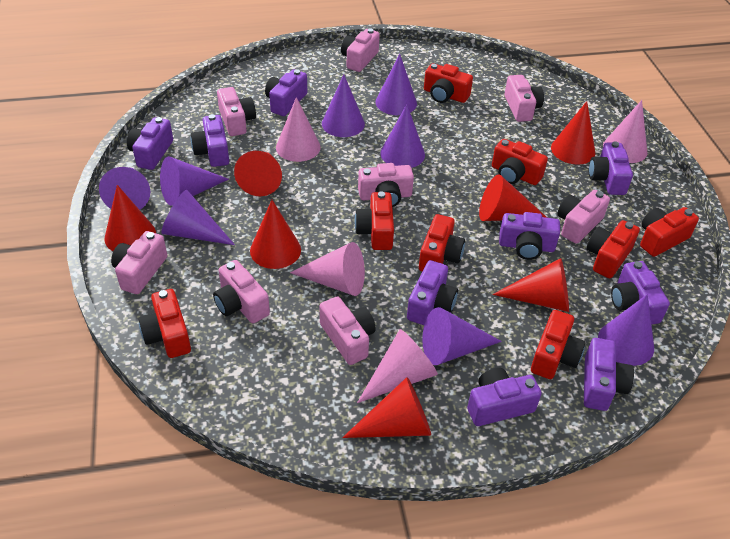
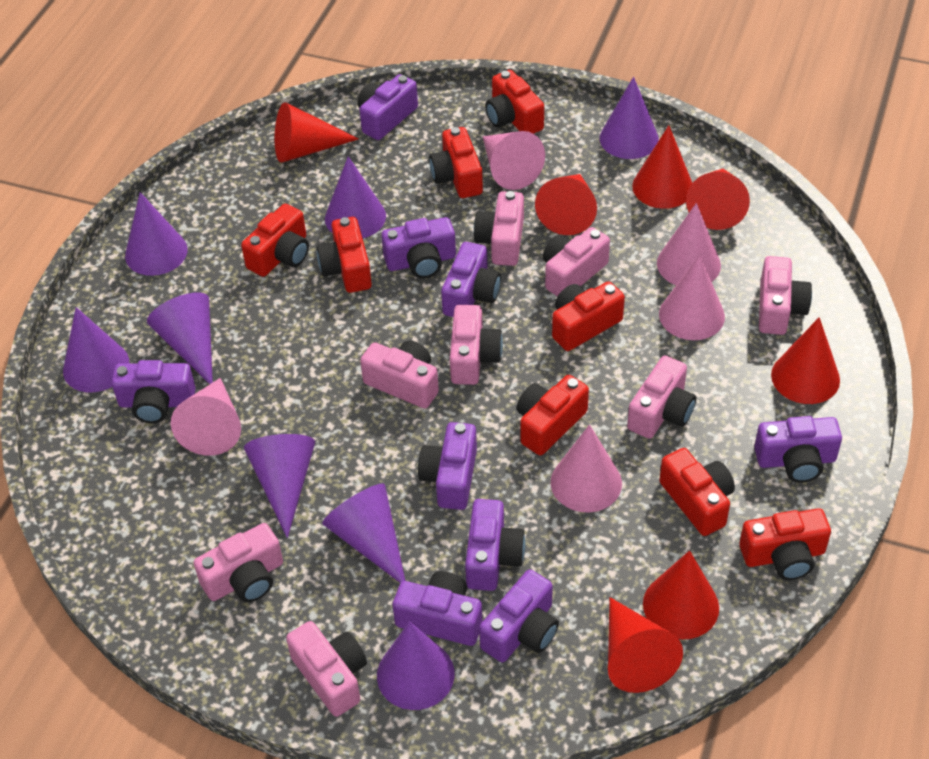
pink cone: [276,97,321,162] [290,242,365,296] [357,329,438,403] [603,100,647,163] = 4 -> [171,378,241,456] [483,131,545,190] [551,425,622,512] [657,203,721,285] [659,254,725,340] = 5

